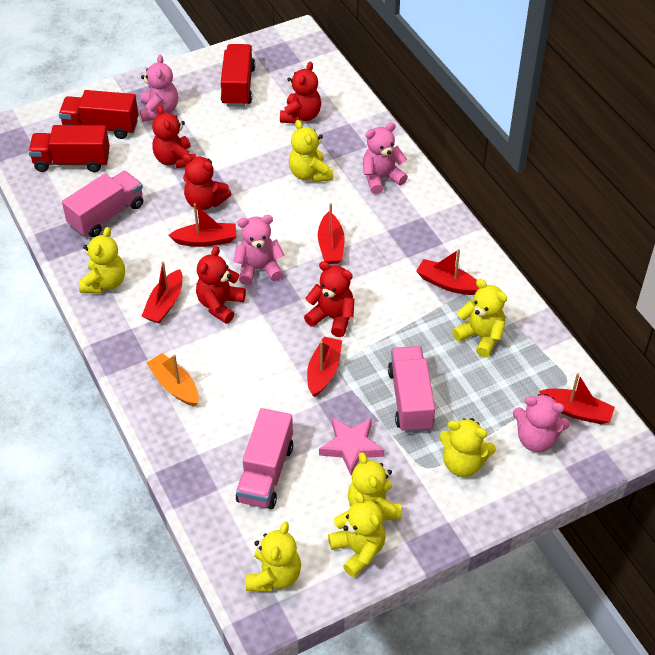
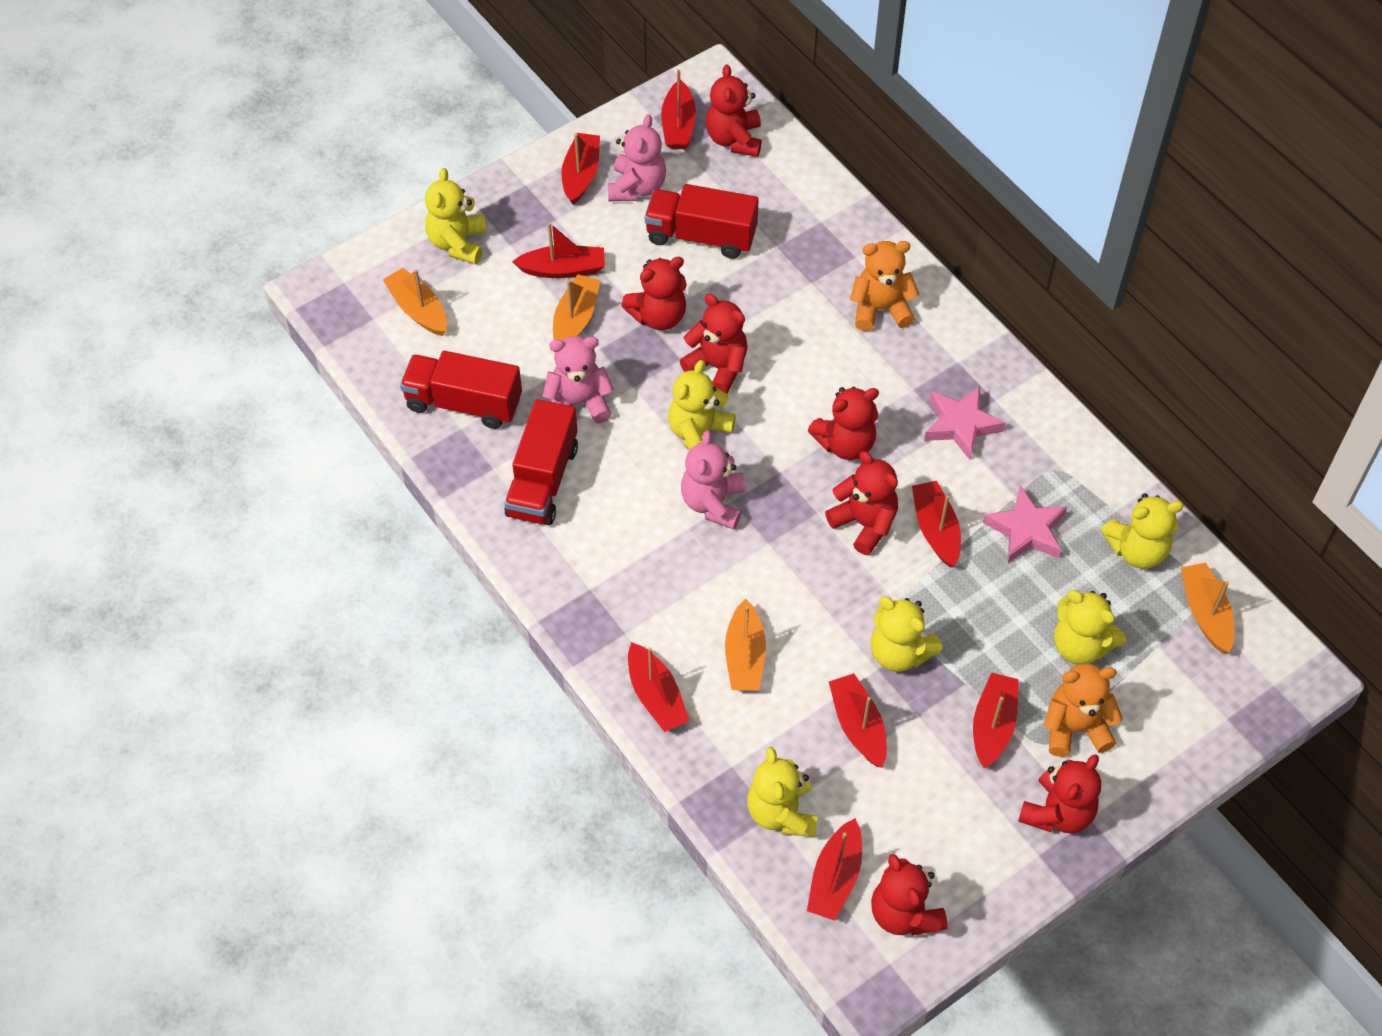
orange boat: [147,353,199,407] = 1 -> [383,268,447,336] [553,274,601,341] [725,598,766,691] [1181,563,1235,653] = 4
orange teddy bear: none = 0 -> [850,241,919,331] [1044,664,1123,757] = 2
pink star: [319,418,384,475] = 1 -> [924,386,1006,460] [983,485,1067,563] = 2
pink teddy bear: [140,54,178,122] [234,215,284,285] [363,123,408,194] [513,394,570,452] = 4 -> [542,336,614,423] [608,114,666,201] [681,430,745,529] = 3
pink truck: [62,171,143,237] [236,408,293,509] [388,346,435,433] = 3 -> none = 0
red boat: [141,261,183,324] [169,203,237,247] [307,337,342,397] [318,203,345,264] [416,249,479,295] [539,373,615,424] = 6 -> [512,222,605,278] [561,133,600,205] [628,642,689,732] [661,69,696,149] [807,818,862,921] [829,673,887,768] [912,481,961,567] [973,673,1019,768] = 8
red teddy bear: [152,105,196,168] [182,154,231,210] [196,246,246,324] [280,62,321,123] [304,261,354,337] = 5 -> [621,257,687,330] [680,294,748,393] [706,64,762,157] [808,387,879,460] [825,451,898,555] [871,854,948,936] [1018,754,1101,833] = 7
yellow teddy bear: [79,227,125,293] [246,522,301,592] [289,120,333,182] [328,492,386,577] [348,452,401,521] [439,418,496,477] [452,279,507,358] = 7 -> [425,168,486,264] [668,360,736,450] [747,747,817,837] [870,597,943,672] [1054,590,1126,665] [1101,493,1184,569] = 6

